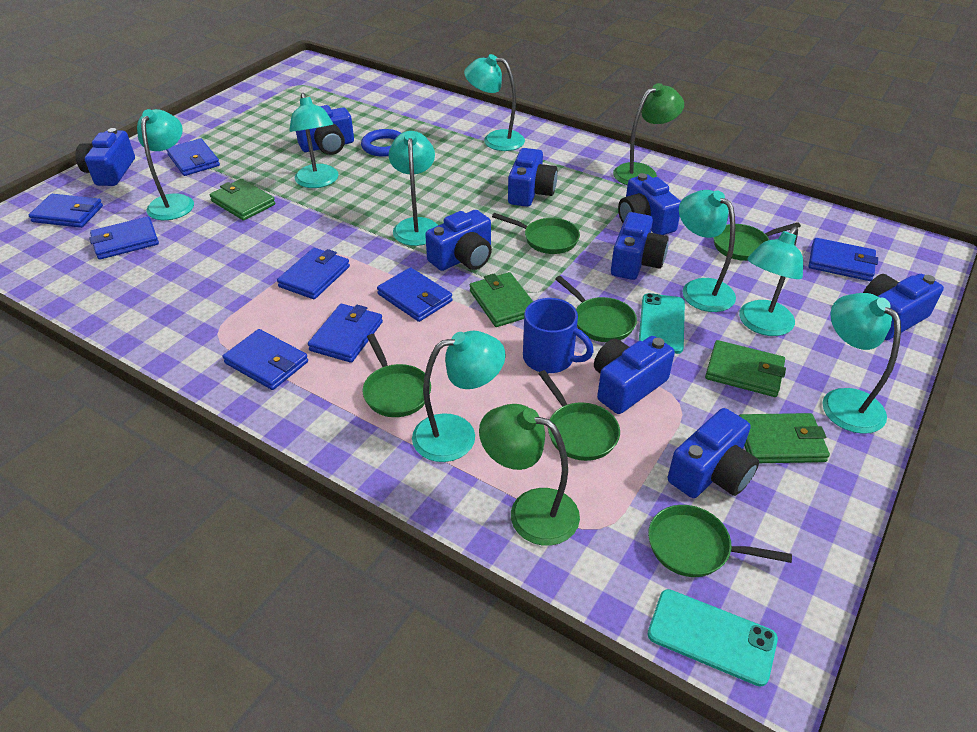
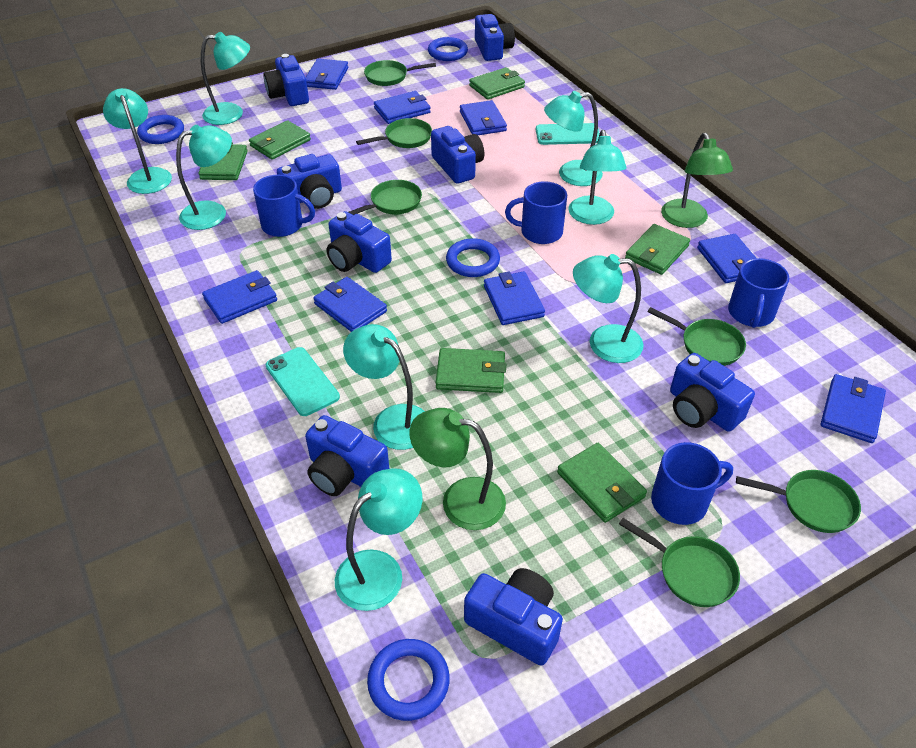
blue camera: [75,128,135,186] [296,105,354,155] [425,210,492,271] [508,148,557,207] [594,336,675,414] [611,212,669,280] [618,173,681,235] [668,408,759,498] [863,274,944,340] = 9 -> [263,54,309,106] [277,154,342,209] [305,415,389,496] [326,211,392,273] [431,126,484,184] [464,568,563,666] [475,14,515,61] [670,353,755,432] = 8
blue mug: [523,298,594,373] = 1 -> [253,175,315,237] [505,181,567,244] [651,442,733,525] [728,258,789,328] = 4
blue ring: [361,129,401,157] = 1 -> [137,115,184,144] [367,639,450,721] [428,37,468,61] [446,238,500,277] = 4
green wallet: [210,179,275,221] [470,272,533,327] [705,340,786,397] [739,413,830,463] = 4 -> [198,142,247,180] [249,120,311,160] [436,348,506,393] [469,67,525,100] [557,443,647,523] [625,224,690,275] = 6

